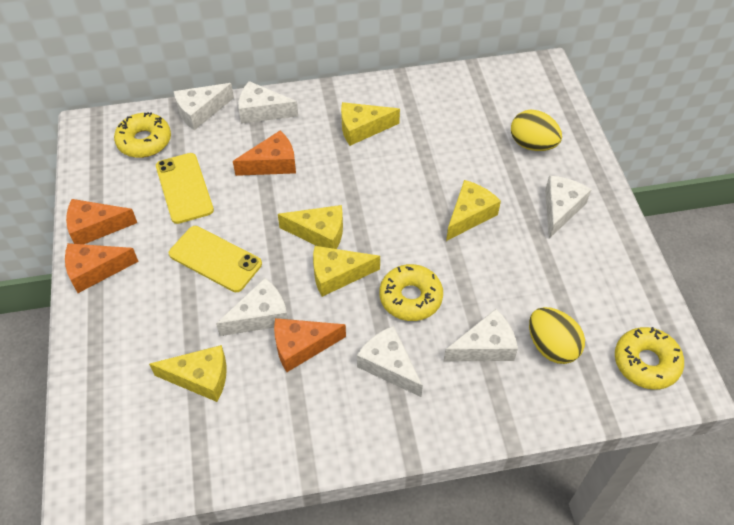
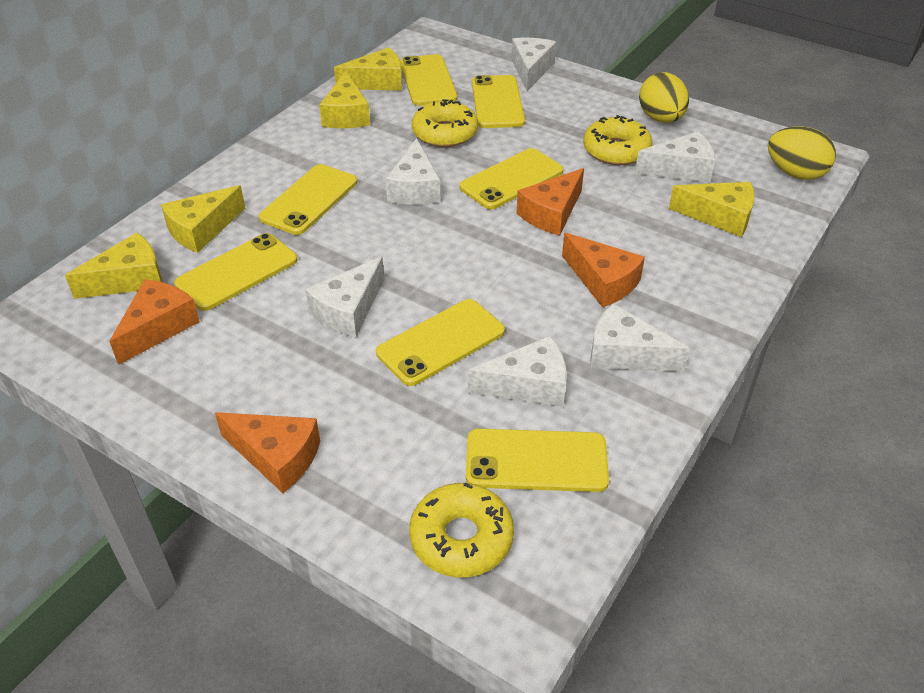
yellow phone: [156,153,214,224] [169,226,262,292] = 2 -> [174,233,298,311] [259,164,357,235] [376,299,505,386] [400,54,457,106] [459,148,564,209] [466,429,609,492] [472,75,525,128] = 7

